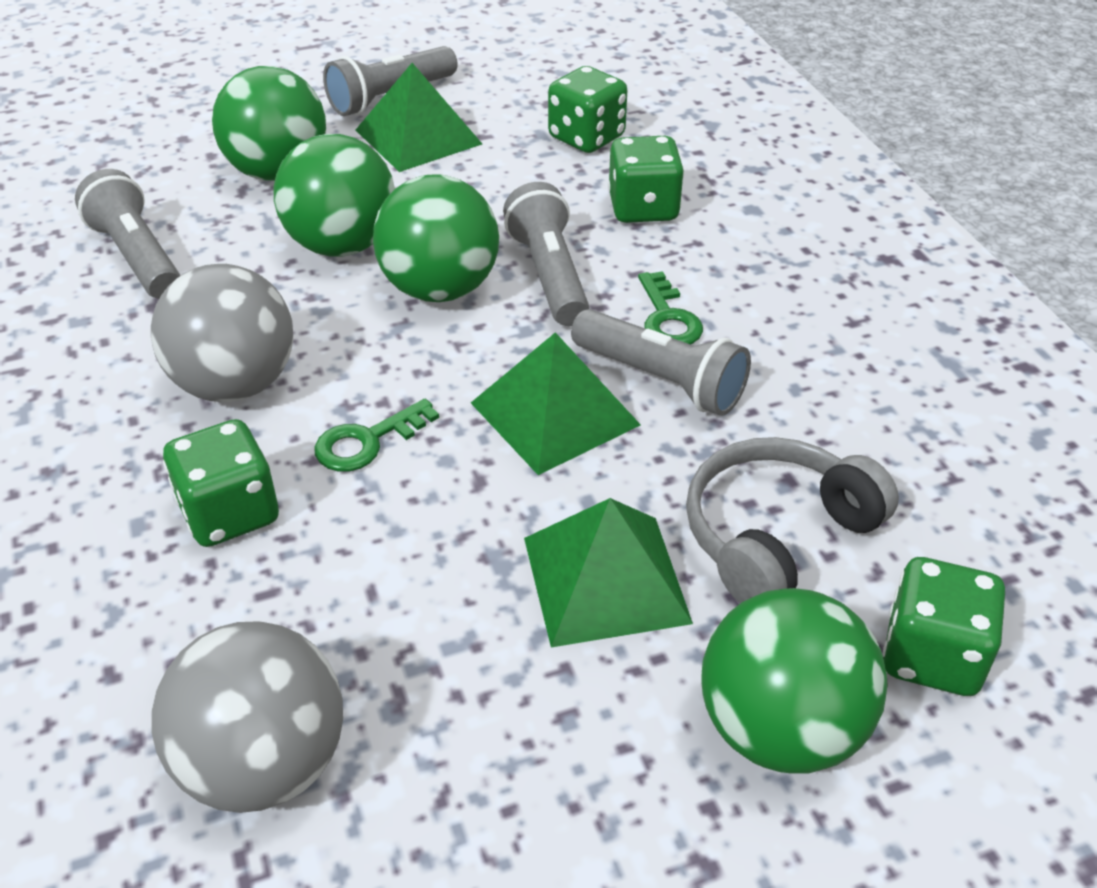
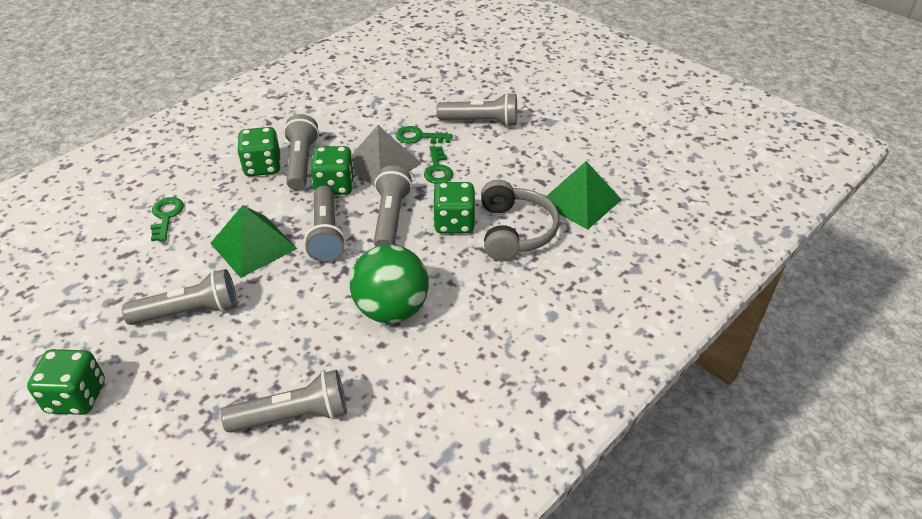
green ball: [212,66,326,181] [273,134,395,257] [373,175,499,302] [702,588,888,774] = 4 -> [350,244,429,323] = 1
green key: [314,399,439,472] [638,271,703,345] = 2 -> [150,197,184,241] [396,126,452,144] [424,146,453,184] = 3
green pyramid: [356,63,482,172] [471,332,641,475] [524,498,693,647] = 3 -> [210,205,298,278] [546,161,622,230] = 2
grey ball: [151,264,293,402] [152,621,343,813] = 2 -> none = 0
grey flashlight: [75,169,180,299] [323,46,457,116] [503,182,589,326] [571,309,751,416] = 4 -> [122,269,237,325] [221,370,347,433] [284,114,319,190] [304,186,345,262] [374,166,412,247] [436,93,517,127] = 6
grey pyramid: none = 0 -> [352,125,421,186] = 1

